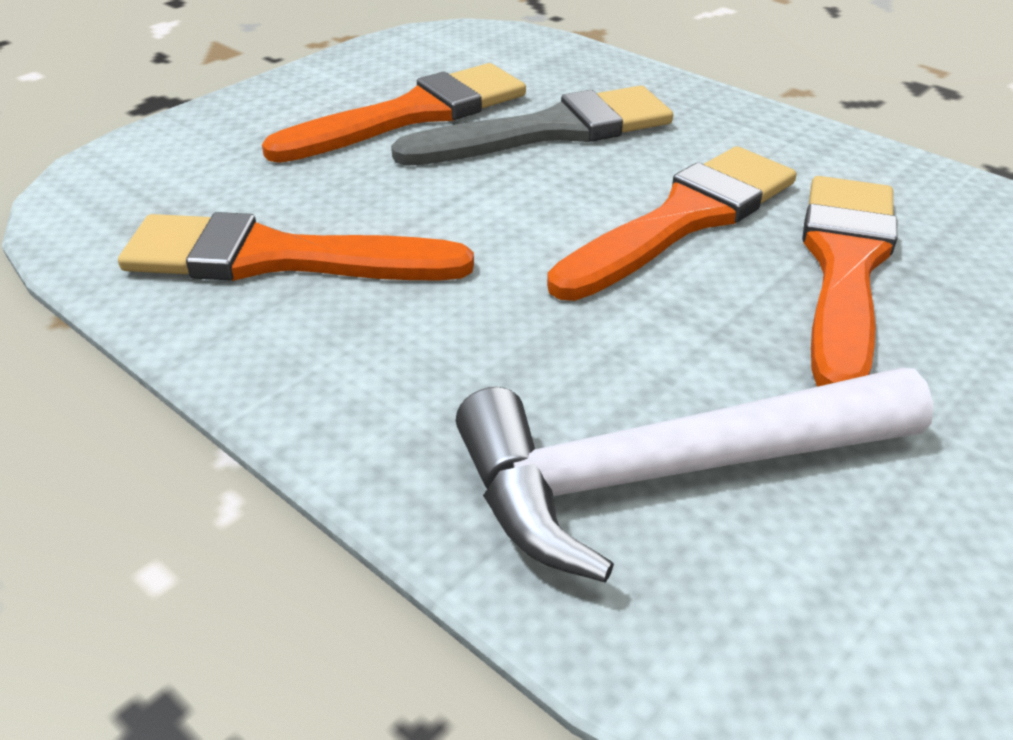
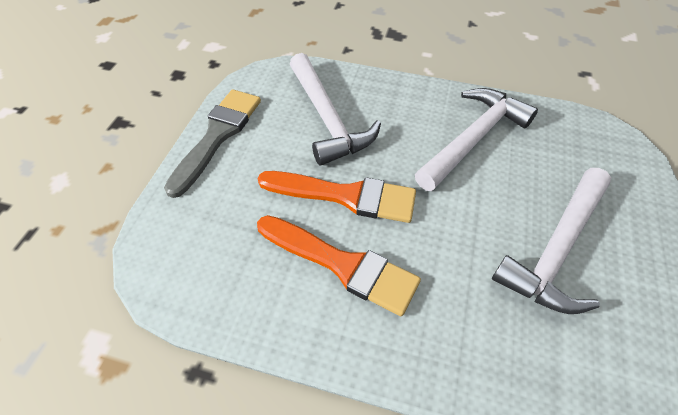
orange brush: [118,212,474,281] [262,63,526,163] [547,146,797,301] [802,176,897,386] = 4 -> [257,215,421,316] [258,171,416,223] = 2
white hammer: [456,367,934,583] = 1 -> [290,53,381,166] [415,88,538,191] [492,168,611,314] = 3

